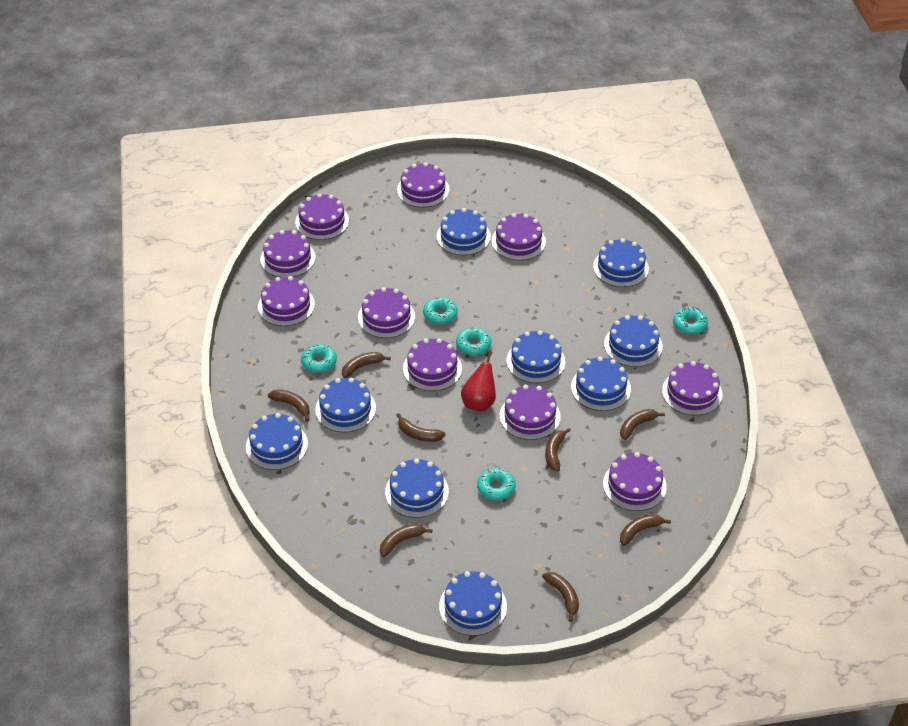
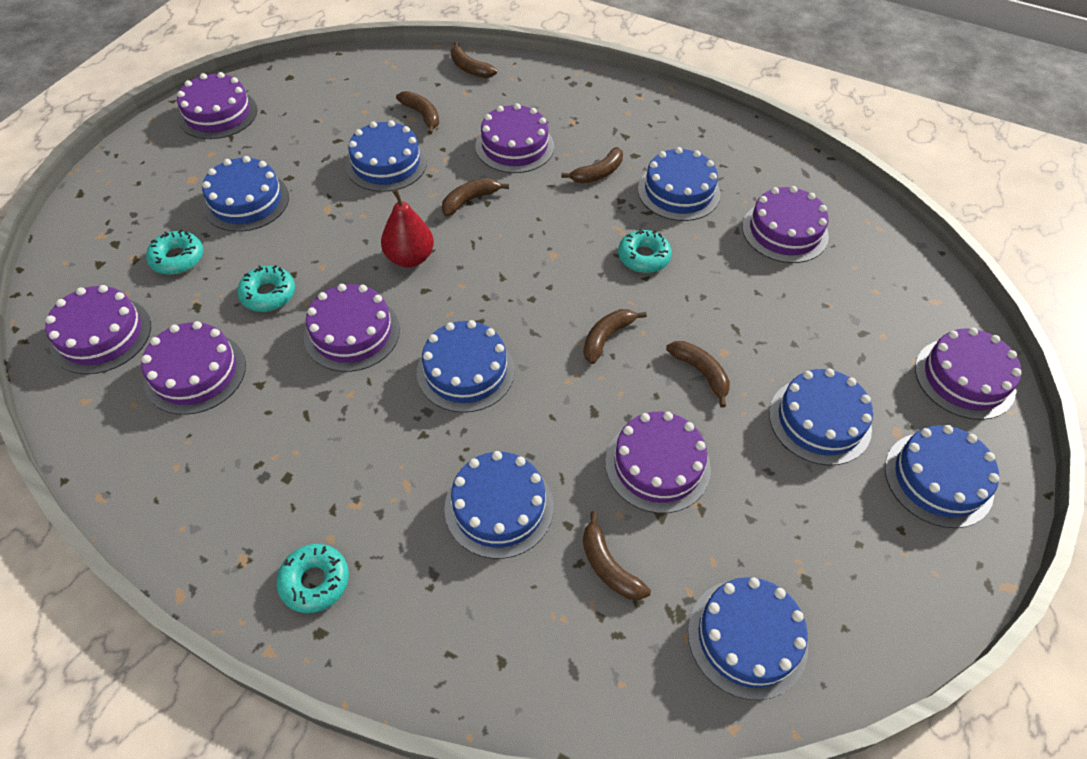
blue cake: [246,413,308,470] [315,378,376,432] [385,458,449,518] [436,208,491,255] [439,571,507,636] [506,331,565,383] [571,357,631,411] [593,238,649,287] [604,315,663,367] = 9 -> [202,156,289,232] [346,120,427,192] [417,320,515,413] [444,451,553,559] [638,147,720,221] [688,577,808,700] [769,369,873,466] [885,425,999,528] = 8
brown banana: [268,389,310,422] [342,352,391,378] [380,524,432,557] [397,413,446,442] [542,572,579,622] [545,428,571,471] [620,409,665,440] [620,514,671,546] = 8 -> [396,91,439,134] [442,178,509,216] [451,42,497,78] [561,147,623,183] [583,309,647,364] [583,511,651,600] [666,341,730,407] = 7
purple cake: [258,276,315,326] [260,230,316,277] [295,193,349,240] [358,287,415,338] [397,162,450,208] [403,338,462,391] [491,213,546,260] [500,385,561,440] [603,452,667,511] [662,361,723,416] = 10 -> [45,285,151,374] [141,321,246,415] [177,72,257,139] [304,284,400,372] [475,103,554,173] [605,412,711,513] [742,186,829,263] [915,328,1022,420] = 8
turquoise donut: [301,344,337,373] [423,297,458,324] [456,327,491,355] [477,467,516,500] [673,306,708,334] = 5 -> [146,230,203,275] [237,265,295,312] [276,544,349,613] [618,228,672,273] = 4

